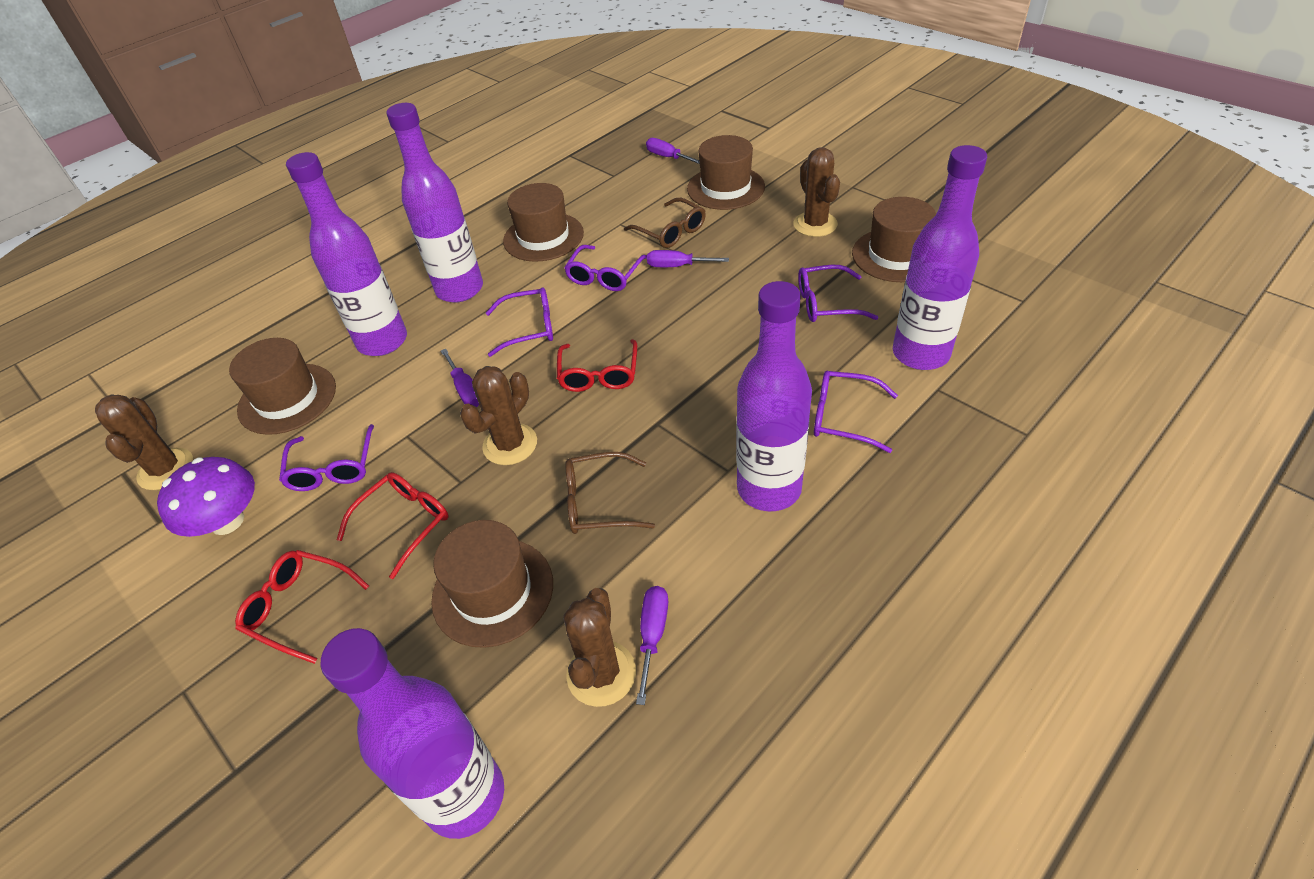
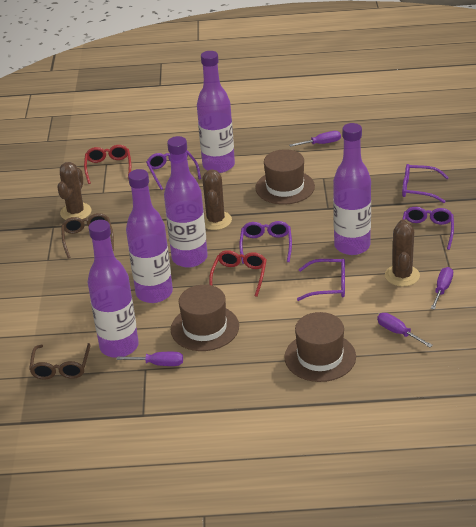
brown cactus: [95,395,193,490] [460,366,537,465] [563,588,636,707] [793,147,840,237] = 4 -> [57,162,92,220] [202,170,232,230] [385,219,420,286] = 3
brown hat: [229,338,336,435] [431,520,553,648] [503,183,584,262] [687,135,765,210] [852,197,936,282] = 5 -> [171,285,239,351] [255,149,315,204] [285,312,356,382] = 3
purple mushroom: [157,457,255,537] = 1 -> none = 0
red glasses: [235,550,369,664] [337,472,449,579] [557,339,637,392] = 3 -> [84,145,131,184] [209,250,267,297] = 2

